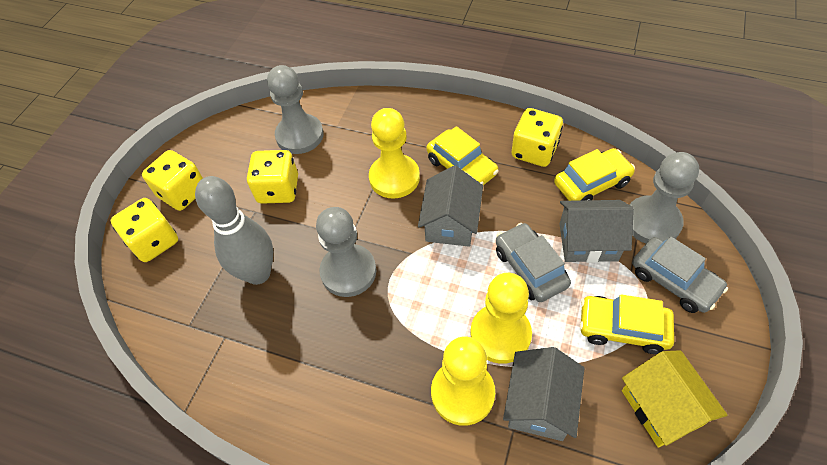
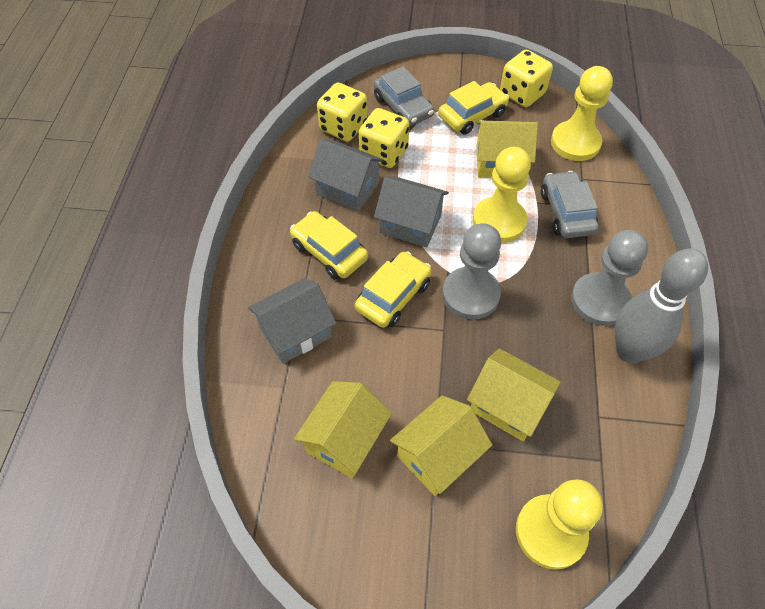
grey pawn: [267,65,324,154] [316,207,376,297] [629,152,699,243] = 3 -> [442,223,501,320] [571,230,648,326] = 2
yellow dice: [111,198,178,262] [142,150,203,211] [247,150,298,204] [512,108,563,167] = 4 -> [317,83,368,142] [359,108,409,168] [500,50,553,107] = 3
yellow house: [622,350,727,448] = 1 -> [294,381,392,478] [390,395,492,496] [467,348,561,441] [476,121,538,177] = 4

